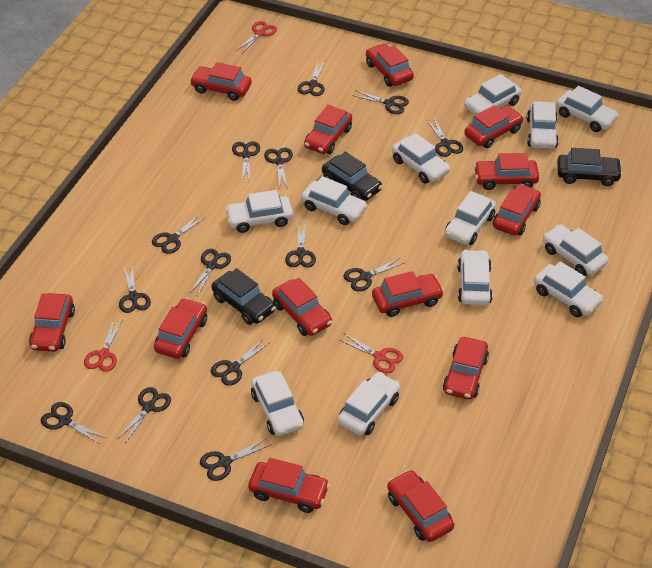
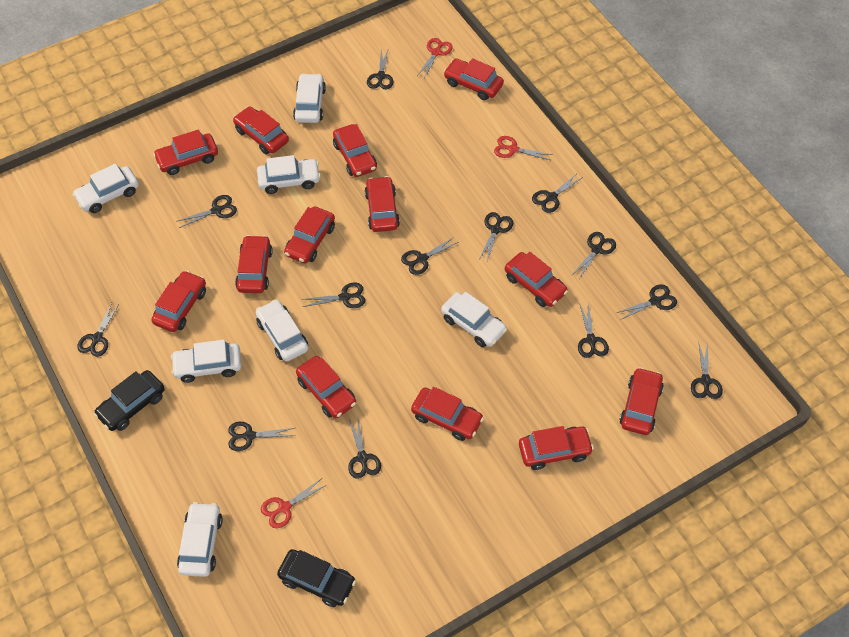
black car: [211,268,276,325] [322,152,383,201] [557,148,623,186] = 3 -> [94,370,165,431] [277,549,356,607] = 2
black scissors: [41,402,106,444] [117,387,171,444] [119,265,151,313] [152,214,206,254] [189,249,231,296] [200,438,270,481] [211,338,269,386] [232,141,260,181] [264,148,293,189] [285,223,316,268] [298,61,325,96] [343,257,405,291] [352,90,409,114] [426,118,463,157] = 14 -> [77,302,120,357] [176,195,237,228] [228,422,295,451] [302,282,365,308] [348,419,381,479] [367,48,394,89] [401,236,458,275] [479,212,513,261] [532,174,583,213] [572,232,616,279] [578,303,609,358] [616,284,677,320] [691,342,723,399] = 13
white car: [225,190,293,233] [251,371,304,436] [301,176,367,225] [338,372,400,436] [392,133,450,183] [445,191,496,245] [457,249,493,306] [464,74,522,115] [527,101,559,149] [534,261,604,317] [543,224,608,276] [556,86,619,132] = 12 -> [72,164,139,213] [171,340,241,383] [177,502,223,577] [256,299,308,362] [257,155,321,194] [293,73,326,123] [441,292,507,347] = 7

